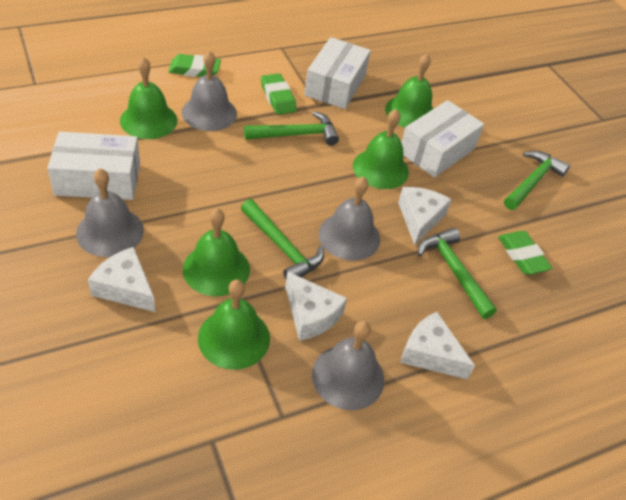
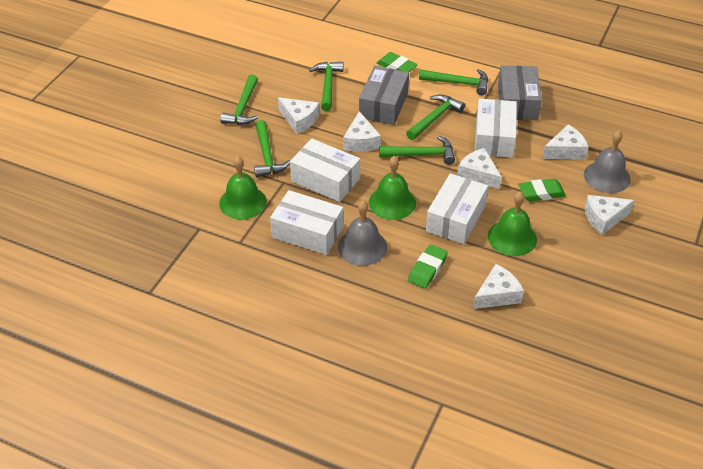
green bell: [120,57,177,139] [183,208,250,296] [198,280,270,370] [353,109,409,189] [385,54,433,128] = 5 -> [219,156,267,219] [369,156,416,220] [488,191,537,256] = 3
green hammer: [241,199,324,279] [244,111,339,146] [418,228,497,319] [504,151,570,210] = 4 -> [220,75,258,125] [254,120,290,177] [309,62,344,111] [379,136,455,165] [406,94,465,140] [419,69,488,95] = 6
grey bell: [76,169,144,257] [182,50,237,131] [312,321,384,410] [319,176,380,261] = 4 -> [338,201,387,266] [584,130,631,193] = 2
grey box: none = 0 -> [359,66,409,125] [498,66,542,120] = 2
white box: [47,132,140,200] [304,37,371,109] [401,100,484,178] = 3 -> [270,190,343,255] [290,139,360,202] [426,173,488,244] [474,98,517,158] = 4
white cheese: [88,247,155,312] [285,271,347,341] [398,187,452,245] [400,312,475,379] = 4 -> [278,97,319,134] [343,111,381,152] [457,148,502,189] [473,264,524,309] [542,125,589,160] [585,195,634,235] = 6

